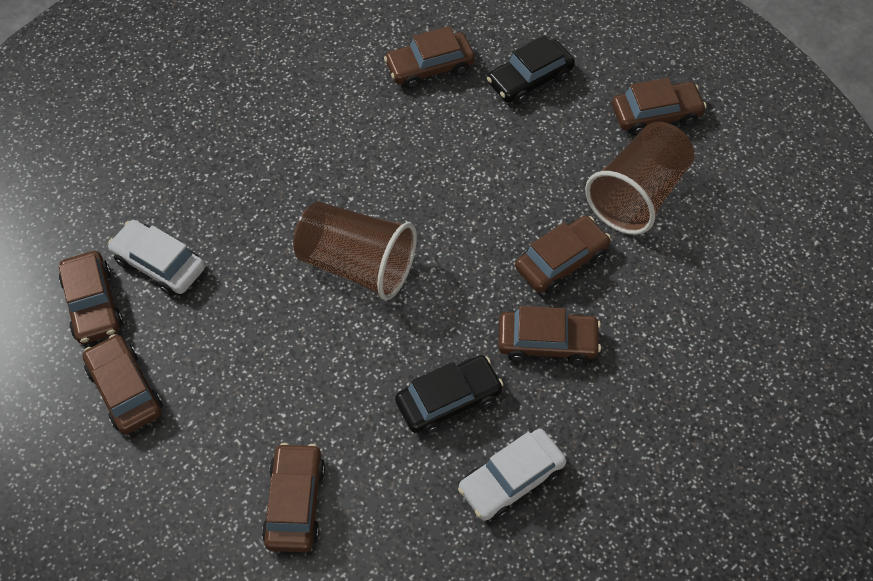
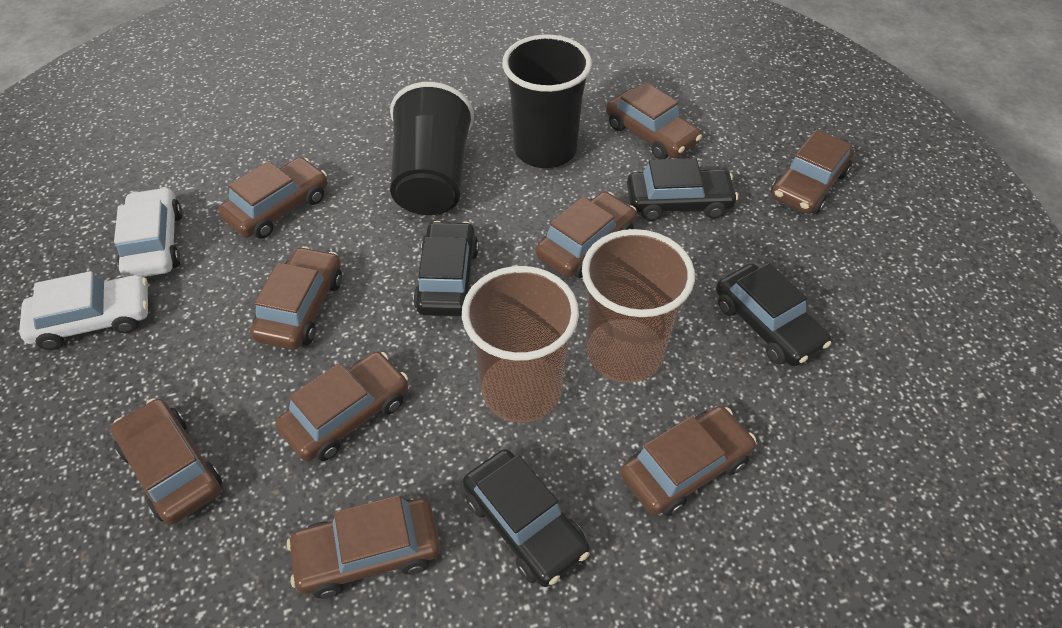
black car: [395,355,504,435] [487,35,575,105] = 2 -> [413,221,479,316] [463,449,590,587] [627,158,738,221] [716,263,831,367] = 4
black cup: none = 0 -> [390,82,474,215] [502,35,592,168] = 2
brown car: [59,251,123,344] [82,334,163,434] [262,443,325,552] [384,26,475,89] [498,306,601,365] [515,215,611,293] [612,78,707,136] = 7 -> [111,398,222,524] [218,157,328,239] [250,246,342,350] [275,351,408,461] [287,495,440,599] [536,191,637,278] [606,82,702,159] [621,406,756,516] [771,130,854,214] = 9

